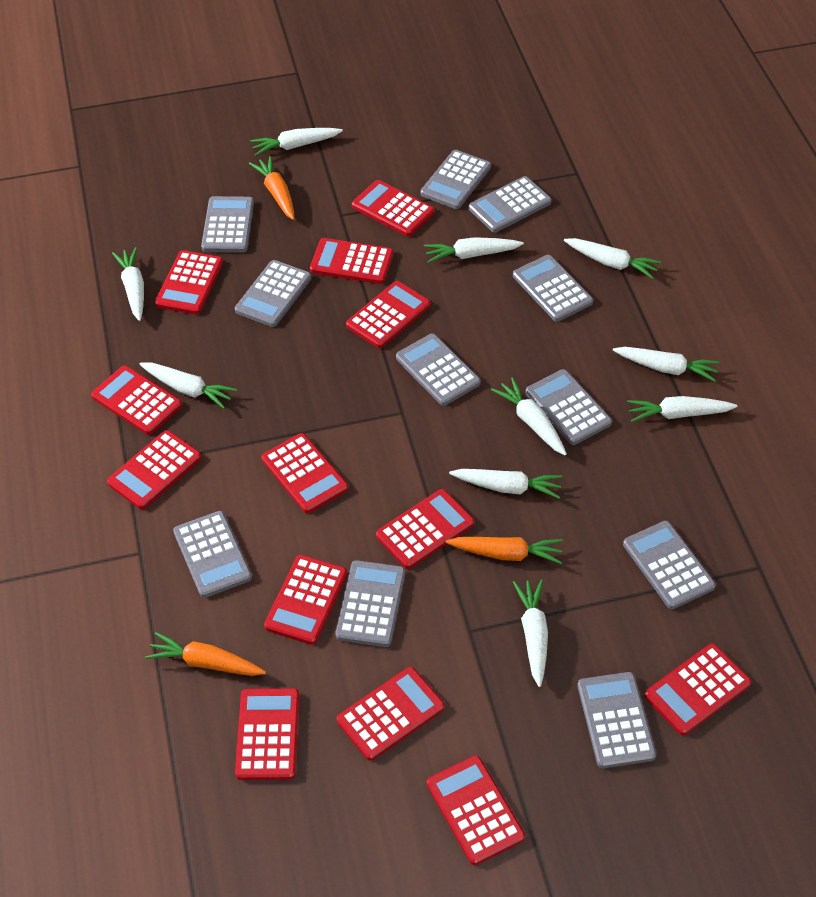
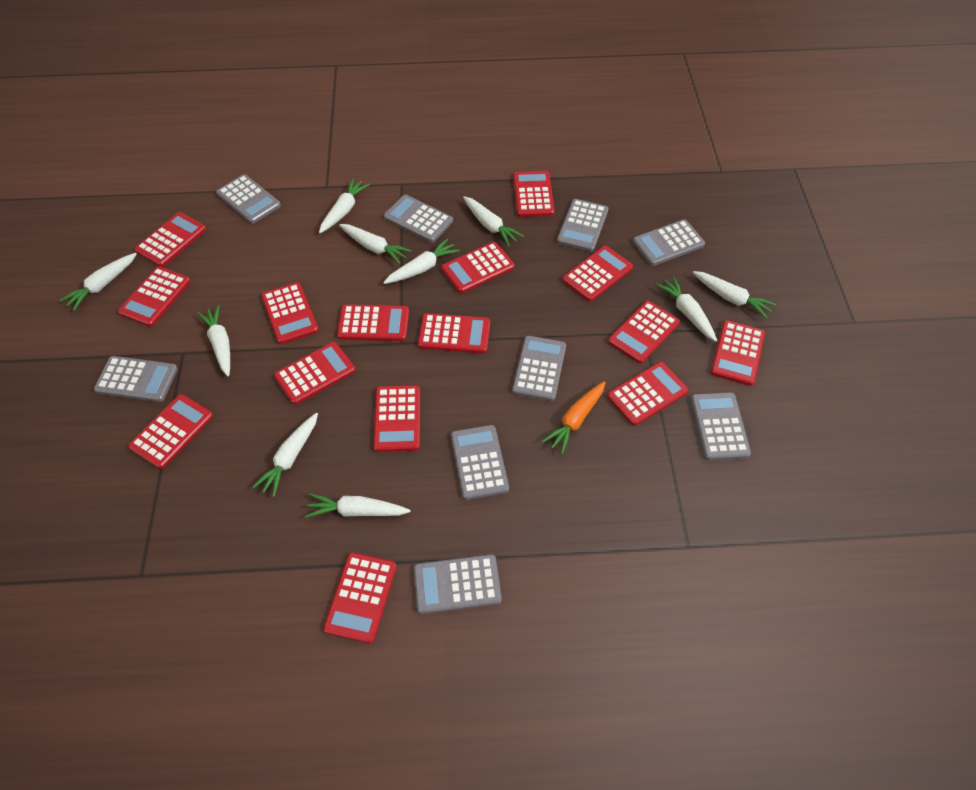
grey calculator: [173,511,252,598] [201,196,254,252] [235,260,312,327] [335,560,405,647] [396,334,481,406] [421,150,491,209] [469,176,552,232] [513,255,593,322] [526,369,612,445] [577,672,656,768] [623,521,716,609] = 11 -> [94,356,178,402] [216,174,281,224] [383,195,453,243] [414,554,502,614] [451,425,509,500] [512,336,566,401] [557,199,608,252] [633,220,705,266] [691,392,751,460] = 9
orange carrot: [145,632,266,676] [249,156,295,220] [446,537,563,564] = 3 -> [542,381,606,454] = 1
red calculator: [91,365,182,435] [107,430,202,509] [155,250,223,315] [235,688,299,780] [261,433,348,513] [264,555,347,645] [310,238,394,284] [337,667,445,761] [346,281,430,348] [352,180,434,236] [376,489,474,569] [427,756,525,865] [645,643,751,735] = 13 -> [118,266,190,327] [129,394,213,469] [134,212,206,267] [261,282,319,344] [274,342,355,405] [323,552,397,644] [337,304,409,341] [373,385,420,452] [418,313,490,354] [441,242,515,293] [513,171,555,217] [562,246,633,302] [607,362,689,426] [608,301,680,364] [711,320,765,386] = 15

